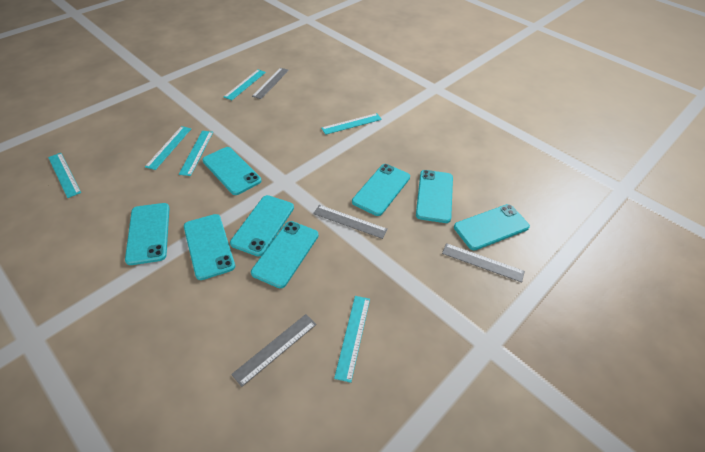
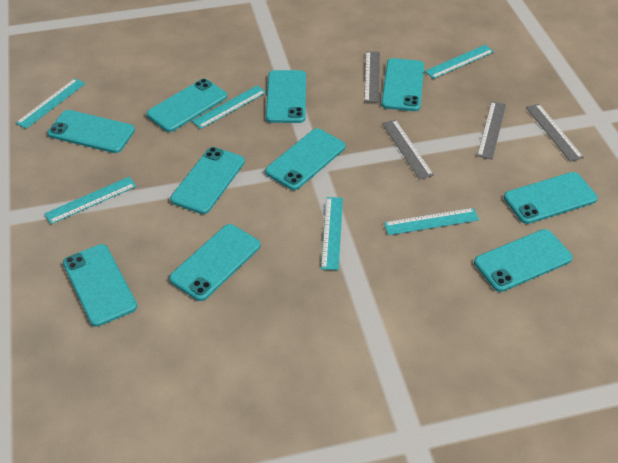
turquoise phone: [125,203,169,265] [184,214,235,280] [202,147,261,195] [230,195,294,256] [251,221,319,288] [352,164,410,216] [416,170,453,223] [454,204,530,250] = 8 -> [48,110,135,153] [63,244,137,327] [146,79,227,132] [169,224,261,301] [170,147,245,214] [265,128,346,190] [266,70,306,123] [381,58,424,111] [474,229,573,292] [504,172,598,224] = 10

